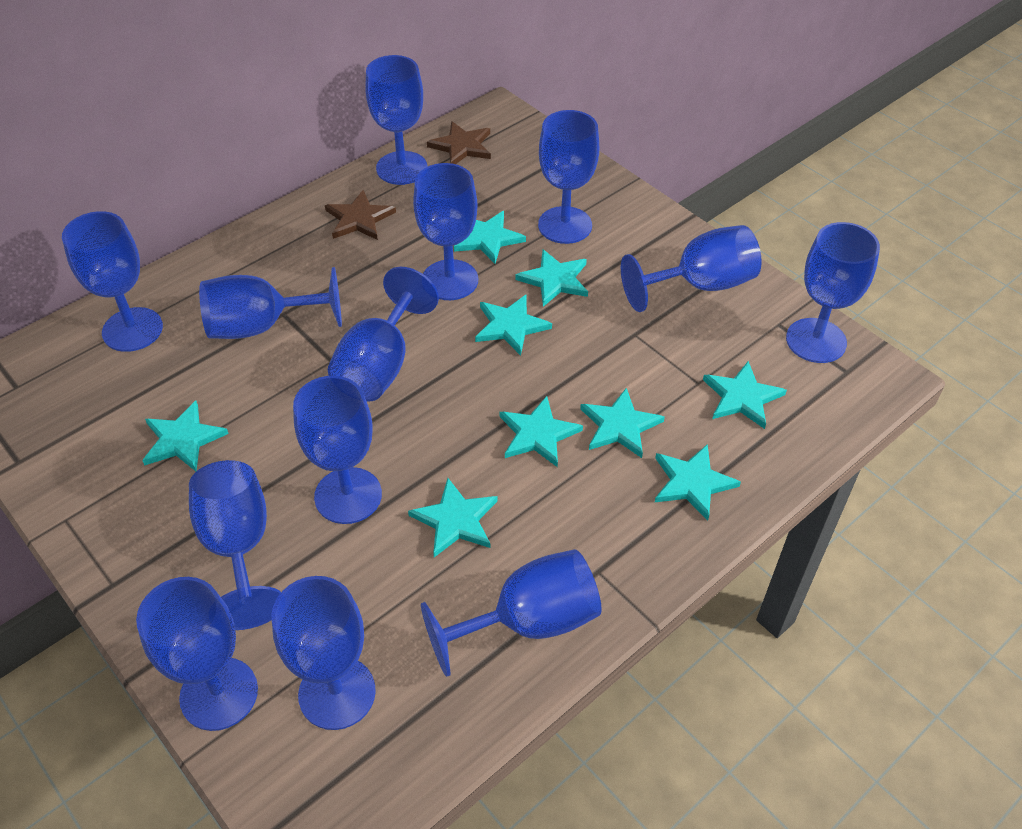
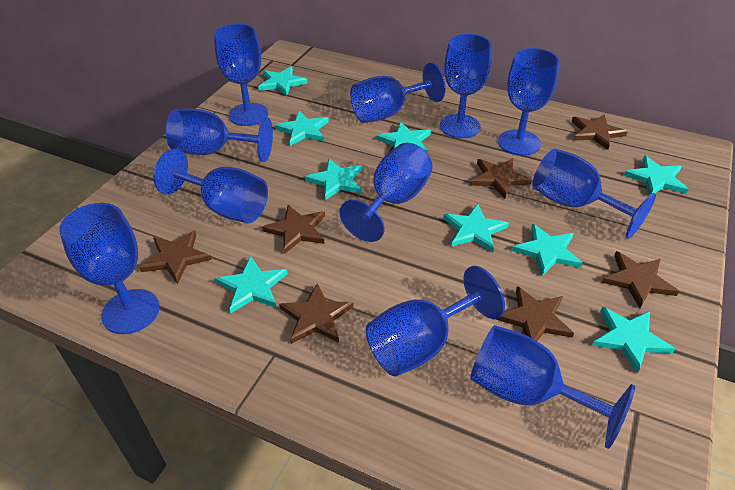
blue goblet: [62,211,163,352] [136,577,258,731] [189,460,281,630] [199,267,342,339] [272,576,376,730] [293,376,382,524] [328,267,439,402] [365,55,427,185] [413,163,478,300] [421,549,602,677] [538,110,599,244] [621,225,762,312] [786,222,880,363] = 13 -> [59,203,160,334] [153,149,268,223] [166,108,273,162] [214,24,268,126] [339,143,433,242] [350,63,446,123] [366,266,505,376] [440,34,491,138] [470,325,635,449] [498,48,559,156] [532,148,656,239] = 11
brown star: [325,190,396,240] [427,121,491,164] = 2 -> [139,230,212,284] [262,205,325,254] [279,283,354,344] [471,158,532,199] [496,286,574,341] [571,115,628,150] [601,251,679,308] = 7

